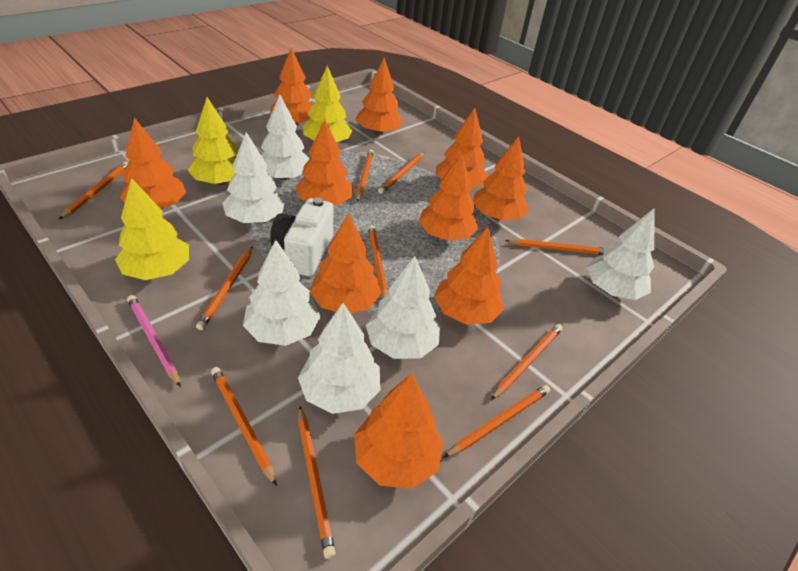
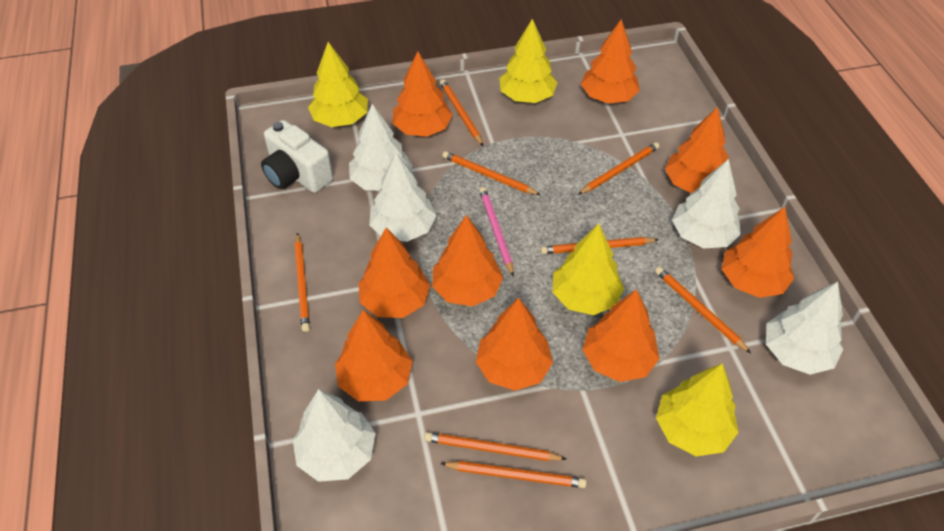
orange pencil: [59,161,128,219] [196,246,253,330] [211,367,277,486] [298,406,336,559] [356,150,374,202] [368,225,388,298] [378,152,424,194] [443,385,550,458] [491,324,563,400] [505,239,604,255] = 10 -> [295,233,310,332] [424,432,566,461] [440,79,483,146] [440,461,587,488] [442,151,540,195] [540,237,659,254] [578,142,659,195] [655,267,751,353] = 8
orange tree: [120,118,186,209] [270,48,313,126] [295,120,353,205] [310,214,381,313] [354,374,444,489] [356,58,403,135] [419,153,478,241] [434,227,504,325] [436,108,488,188] [473,136,529,220] = 10 -> [335,310,412,401] [359,228,430,318] [392,51,453,137] [432,215,503,306] [476,298,553,391] [581,19,640,104] [582,289,660,382] [665,107,729,193] [722,207,795,298] = 9
white tree: [222,132,285,223] [243,240,321,346] [261,95,310,180] [298,303,381,414] [366,256,440,359] [586,208,655,300] = 6 -> [293,389,376,482] [349,104,413,191] [369,153,437,242] [672,159,741,249] [766,282,844,375] = 5
yellow tree: [115,178,189,280] [188,97,238,185] [302,66,352,142] = 3 -> [308,42,368,127] [499,19,558,103] [552,223,624,315] [656,363,739,456] = 4

